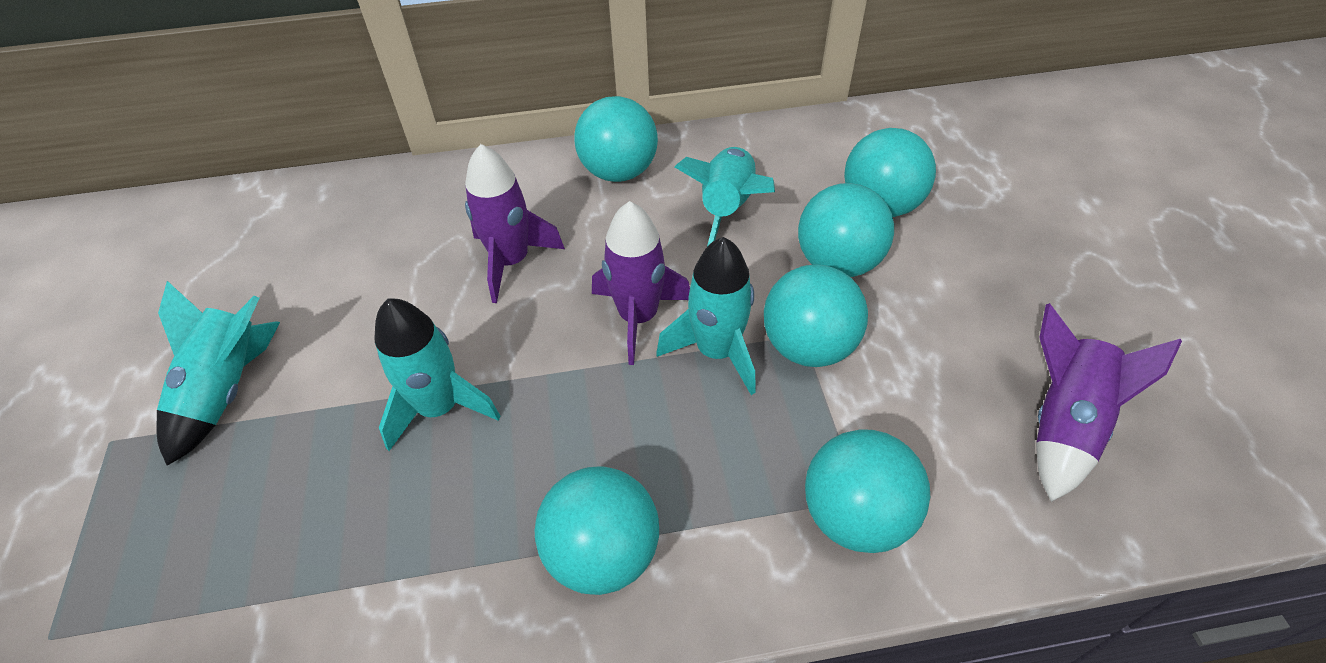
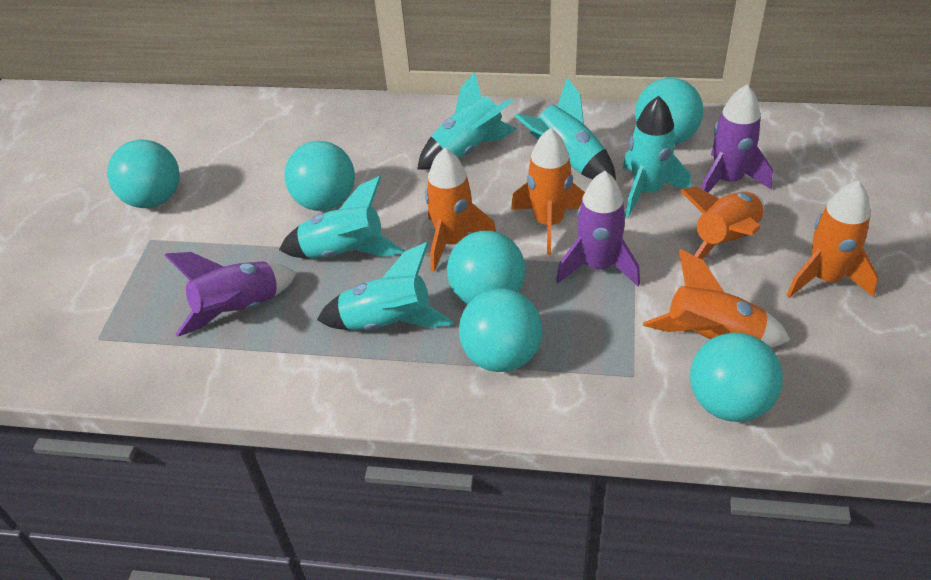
orange rocket: none = 0 -> [425,148,496,272] [511,128,585,254] [643,249,790,347] [680,186,764,260] [787,180,878,298] = 5
turquoise rocket: [156,281,280,466] [374,299,501,451] [656,237,756,395] [675,147,775,246] = 4 -> [279,176,405,259] [317,242,454,331] [417,72,517,170] [515,78,616,180] [623,96,691,217] = 5

